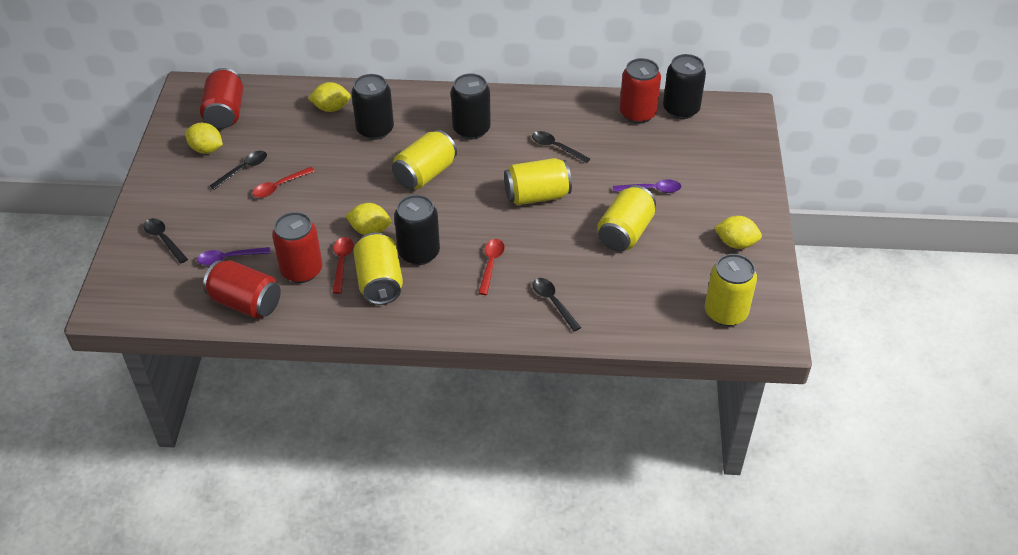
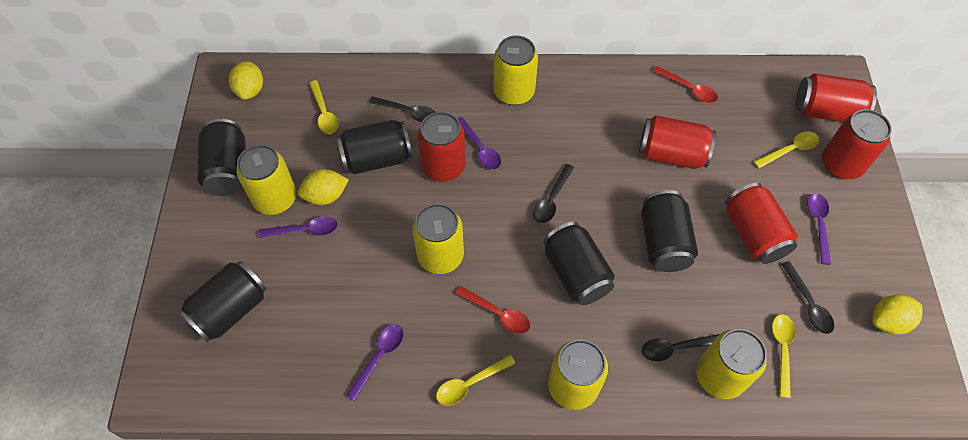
black can: [351,74,394,140] [394,195,440,265] [451,73,491,139] [663,54,706,119] = 4 -> [178,261,266,343] [198,119,246,196] [337,120,412,174] [543,222,615,305] [641,190,698,272] = 5
purple spoon: [197,247,271,266] [613,179,681,193] = 2 -> [258,216,338,238] [346,324,403,401] [457,117,501,170] [807,193,831,265] = 4
red can: [200,68,243,129] [203,260,281,319] [272,212,323,283] [619,58,661,124] = 4 -> [417,112,466,182] [639,115,716,169] [725,183,798,264] [796,73,877,122] [822,109,892,179] = 5
red spoon: [252,167,314,198] [333,237,353,294] [478,239,505,295] = 3 -> [455,286,530,334] [653,66,718,103] = 2
yellow lemon: [185,123,223,154] [308,82,351,112] [346,203,391,235] [714,216,762,249] = 4 -> [229,61,263,100] [298,169,349,205] [873,294,923,335] = 3
yellow spoon: none = 0 -> [309,80,338,134] [436,355,516,406] [754,131,819,168] [772,314,796,398] = 4

